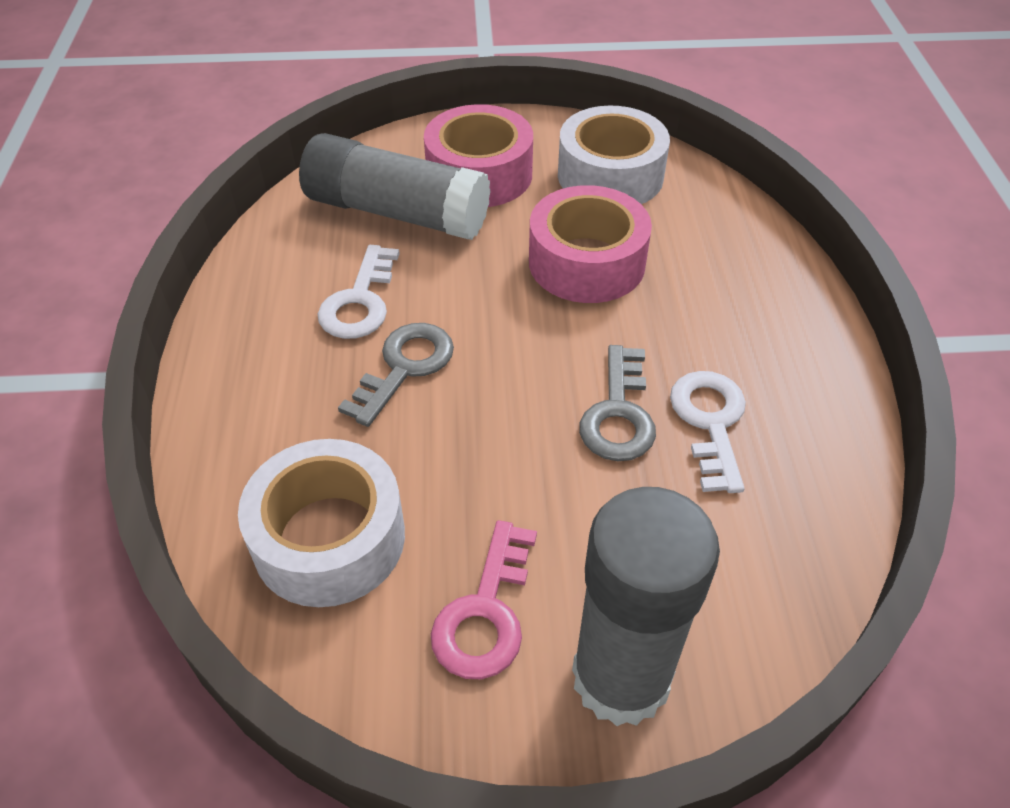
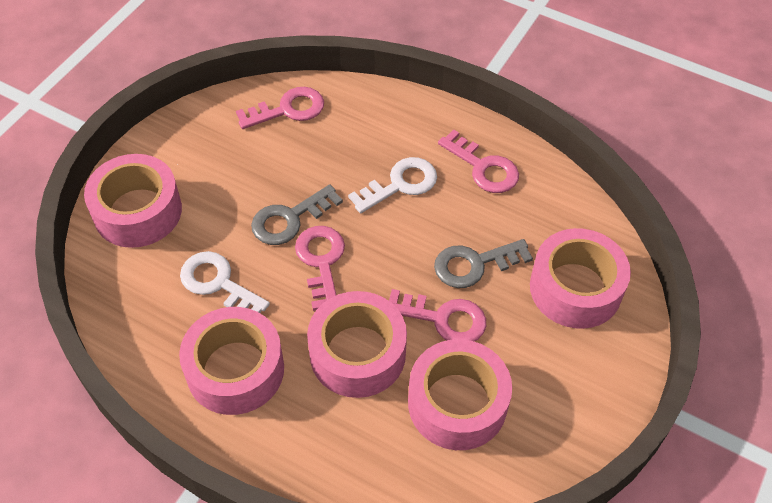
grey glue stick: [299,133,491,240] [572,487,720,726] = 2 -> none = 0
pink key: [431,520,537,680] = 1 -> [236,87,324,129] [295,226,345,311] [389,289,486,341] [438,129,519,193] = 4
pink tape: [424,104,533,207] [529,185,652,303] = 2 -> [84,154,182,248] [179,307,284,415] [307,291,407,398] [408,339,512,450] [530,228,631,329] = 5
white tape: [238,439,405,607] [558,106,670,204] = 2 -> none = 0

